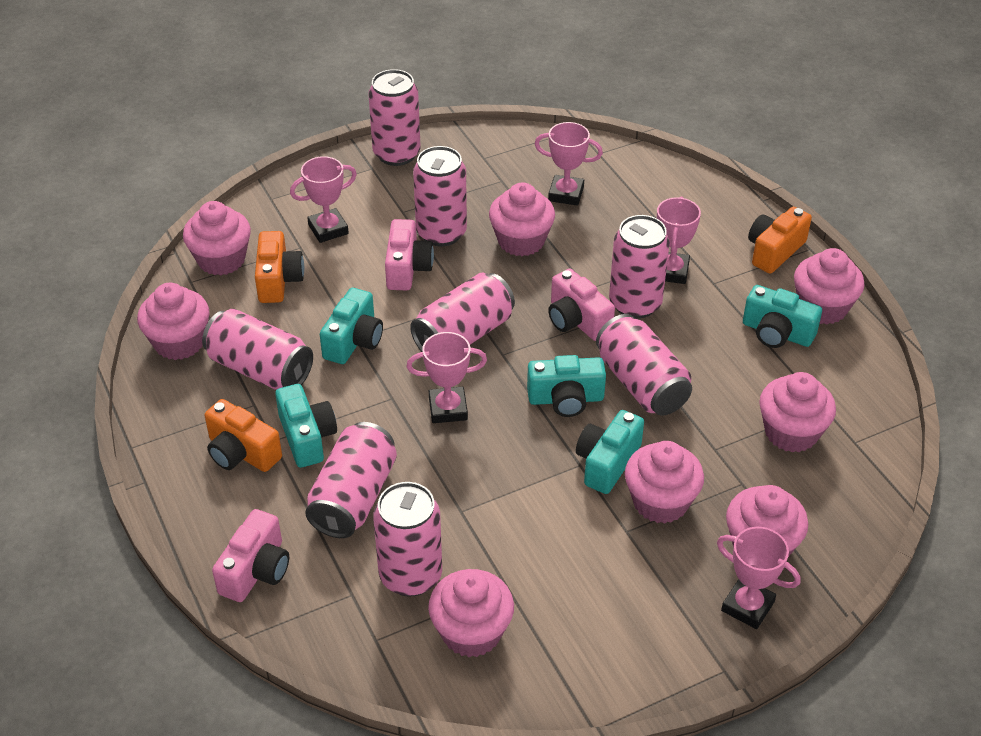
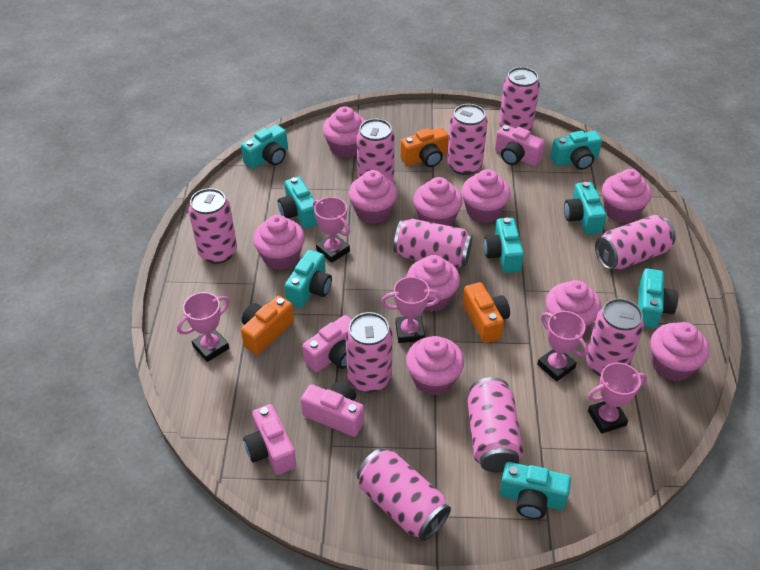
pink camera: [212,509,289,602] [385,219,434,290] [548,269,615,341] = 3 -> [243,404,296,475] [301,382,364,437] [303,315,352,372] [495,125,545,166] = 4
pink can: [202,309,313,390] [305,422,397,538] [368,69,420,166] [373,482,442,596] [410,273,515,352] [413,146,467,246] [596,314,692,415] [609,215,670,319] = 8 -> [188,188,237,264] [346,312,393,393] [357,119,395,181] [357,448,451,541] [394,219,472,269] [447,104,488,175] [467,377,523,472] [499,67,540,131] [586,298,644,376] [595,215,676,270] = 10
pink cupcake: [137,283,210,360] [183,201,251,276] [428,569,514,657] [489,183,555,256] [625,441,704,524] [726,485,808,557] [759,372,836,452] [794,248,864,324] = 8 -> [253,215,305,270] [323,106,365,158] [349,170,397,224] [406,255,460,312] [406,336,464,396] [413,177,463,226] [462,169,511,223] [546,280,601,333] [602,169,652,223] [651,322,709,381] = 10
turquoise camera: [275,384,337,468] [320,288,383,364] [527,355,606,417] [576,410,644,494] [743,285,822,348] = 5 -> [241,125,288,169] [278,177,318,229] [285,250,332,308] [484,218,524,273] [500,462,571,519] [551,131,602,170] [564,182,607,235] [638,268,678,328] = 8

